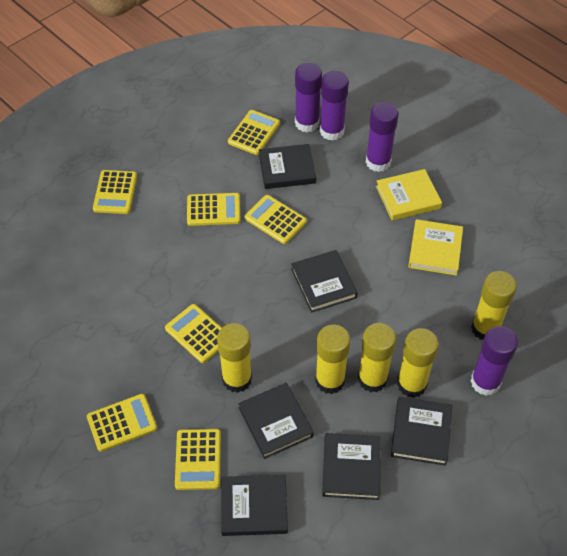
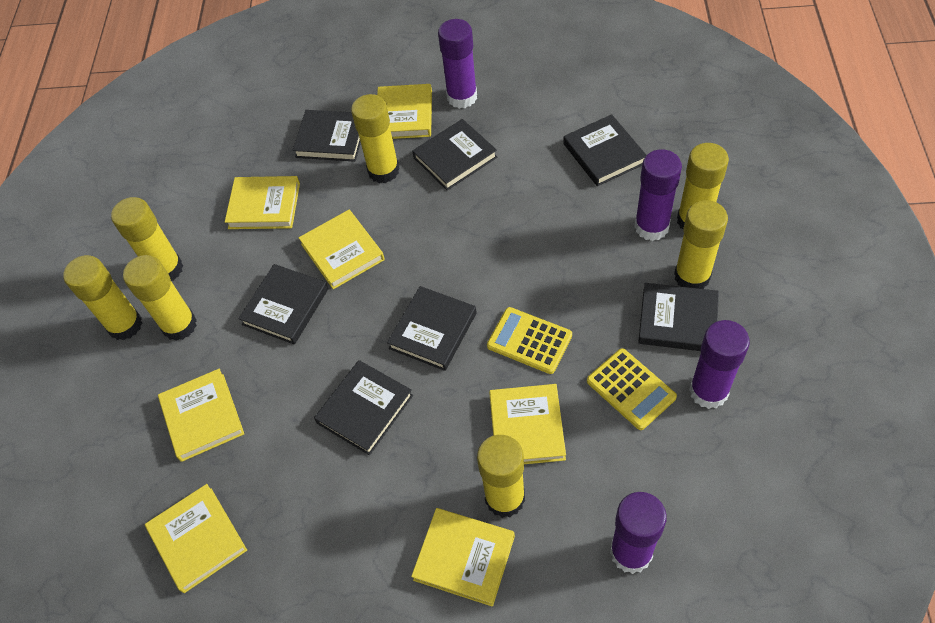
black book: [221,475,288,536] [238,383,314,459] [259,144,316,189] [291,250,358,313] [322,433,380,500] [391,397,452,466] = 6 -> [238,264,328,345] [293,110,361,162] [314,360,413,455] [387,286,477,371] [412,119,497,190] [563,114,647,186] [638,283,719,351] = 7
yellow book: [376,169,442,221] [408,219,463,276] = 2 -> [145,484,247,593] [158,369,244,462] [225,176,300,229] [299,210,385,289] [377,84,432,139] [411,508,515,607] [489,384,566,464] = 7
yellow calculator: [87,394,157,452] [93,170,137,214] [165,304,222,363] [175,429,221,490] [187,193,240,226] [228,110,280,155] [244,195,307,244] = 7 -> [487,307,572,374] [587,348,677,430] = 2
yellow glue stick: [217,323,252,393] [315,324,350,394] [358,323,396,392] [397,328,439,398] [471,271,517,340] = 5 -> [63,255,142,340] [111,197,183,281] [123,255,197,341] [351,94,400,183] [477,435,525,518] [674,200,728,289] [677,143,729,230] = 7

